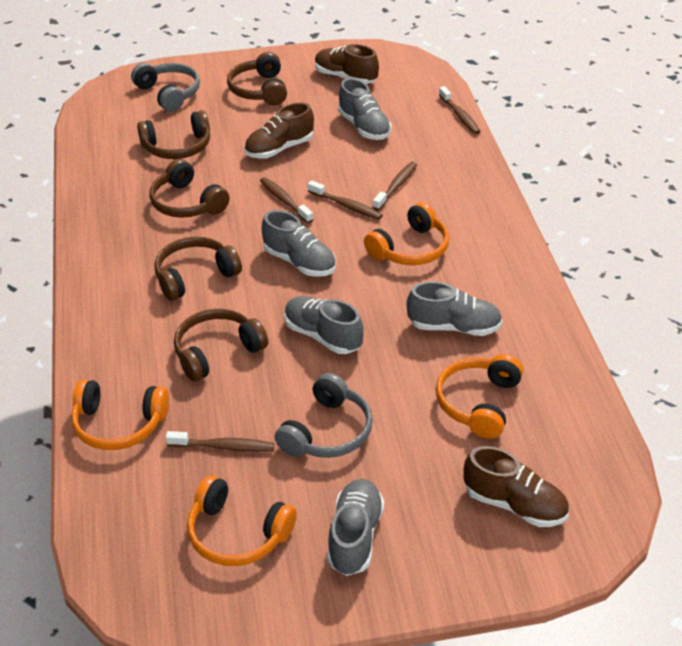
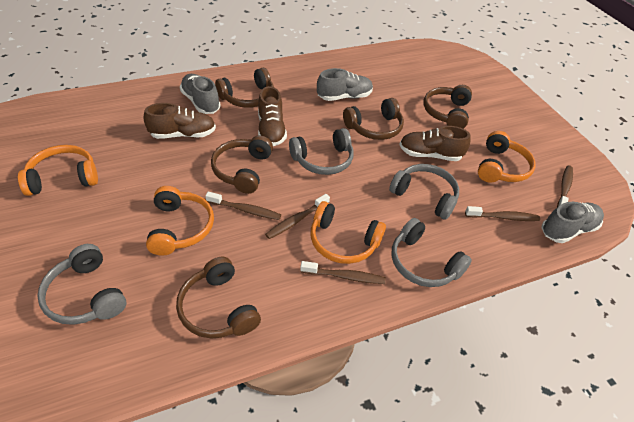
grey headphones: [131,63,200,112] [275,373,373,458] = 2 -> [37,244,126,325] [289,128,354,175] [389,164,459,220] [391,218,472,287] = 4
grey shoe: [262,210,336,277] [284,296,364,354] [327,479,384,576] [338,78,391,140] [407,281,502,336] = 5 -> [180,74,221,114] [317,68,373,101] [541,202,604,243] = 3

